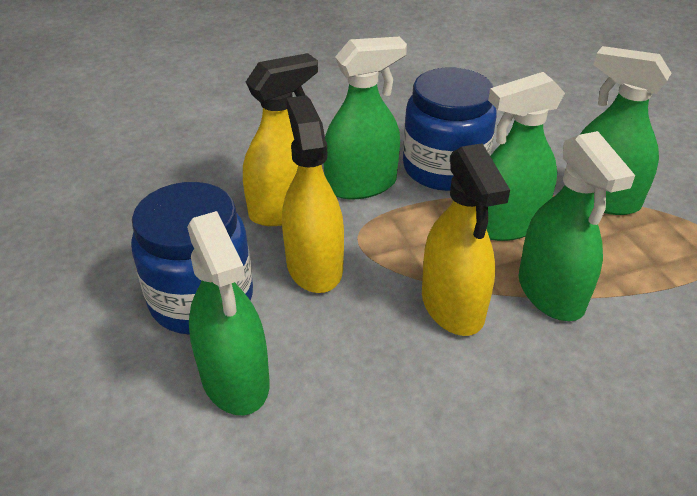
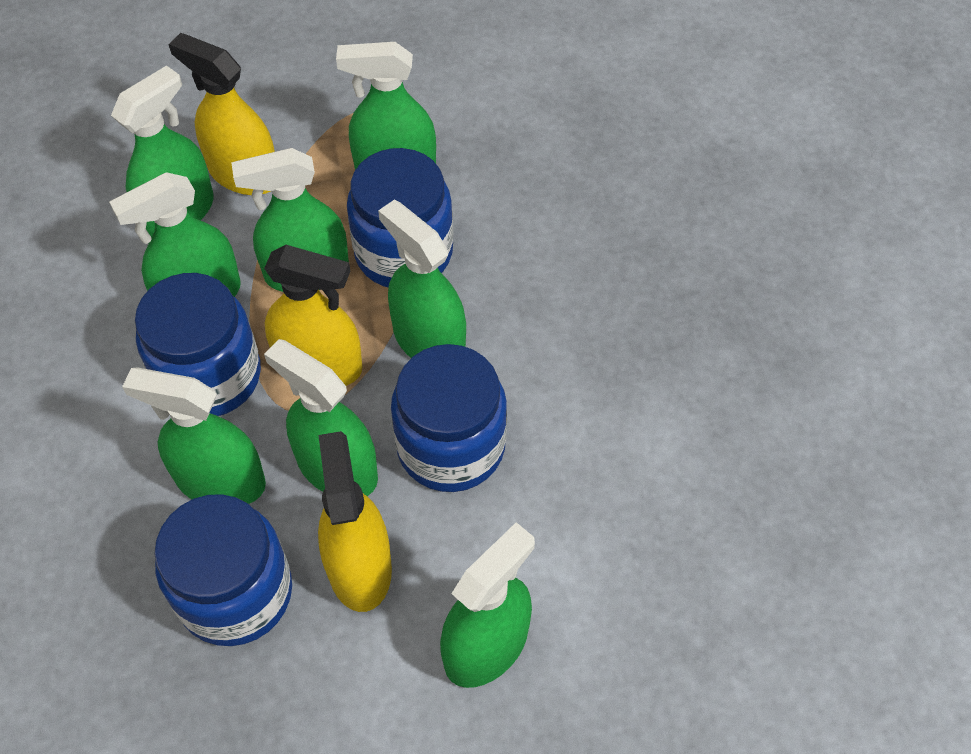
blue jar: [131,182,253,335] [403,68,497,191] = 2 -> [135,273,261,416] [154,494,292,646] [347,148,453,288] [391,344,507,492] = 4
green spray bottle: [187,211,270,415] [323,37,407,199] [487,72,565,241] [519,131,635,321] [580,46,672,215] = 5 -> [109,172,241,297] [111,65,214,238] [122,367,266,504] [231,148,349,292] [264,339,378,496] [336,42,436,170] [378,200,466,358] [440,522,535,688] = 8

